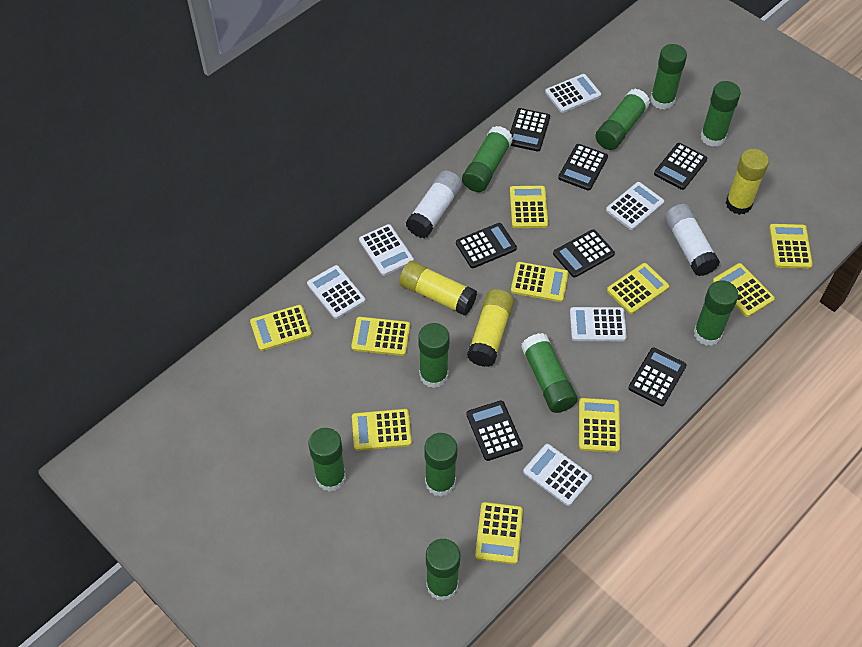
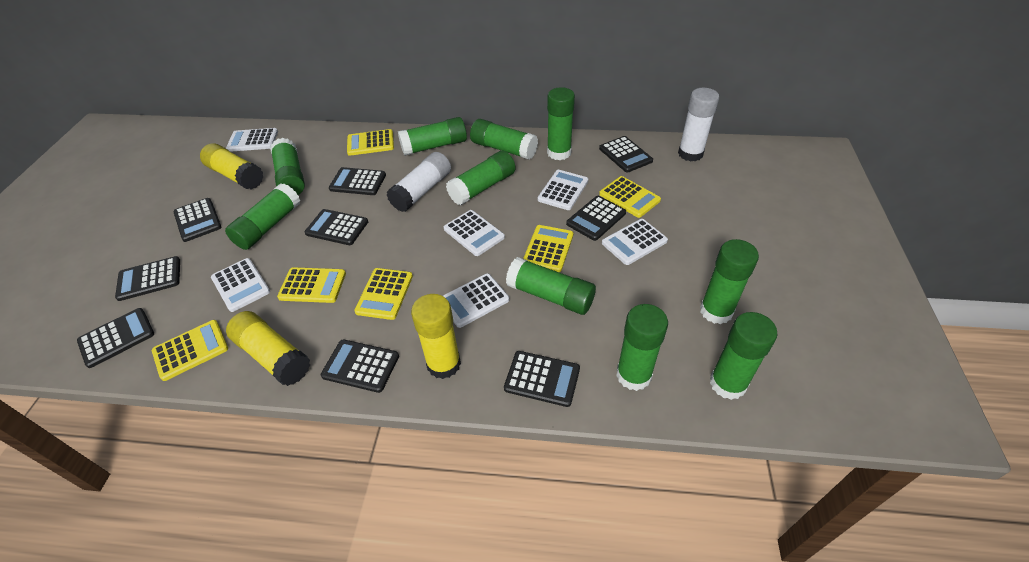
black calculator: [456,223,517,268] [466,401,523,461] [510,108,550,151] [553,229,615,278] [558,144,608,191] [628,347,686,406] [654,143,707,190] = 7 -> [77,308,154,368] [115,256,180,301] [173,198,221,242] [304,209,368,245] [321,340,399,393] [329,167,386,195] [504,351,580,407] [566,196,626,241] [599,136,653,173] = 9
yellow calculator: [250,305,312,351] [351,317,410,356] [352,409,412,451] [475,502,523,564] [510,186,548,228] [511,262,568,302] [579,398,620,453] [607,263,669,314] [713,263,775,317] [769,224,813,269] = 10 -> [152,320,228,381] [277,267,346,303] [347,129,394,156] [354,268,413,320] [523,225,573,272] [599,176,661,218] = 6

